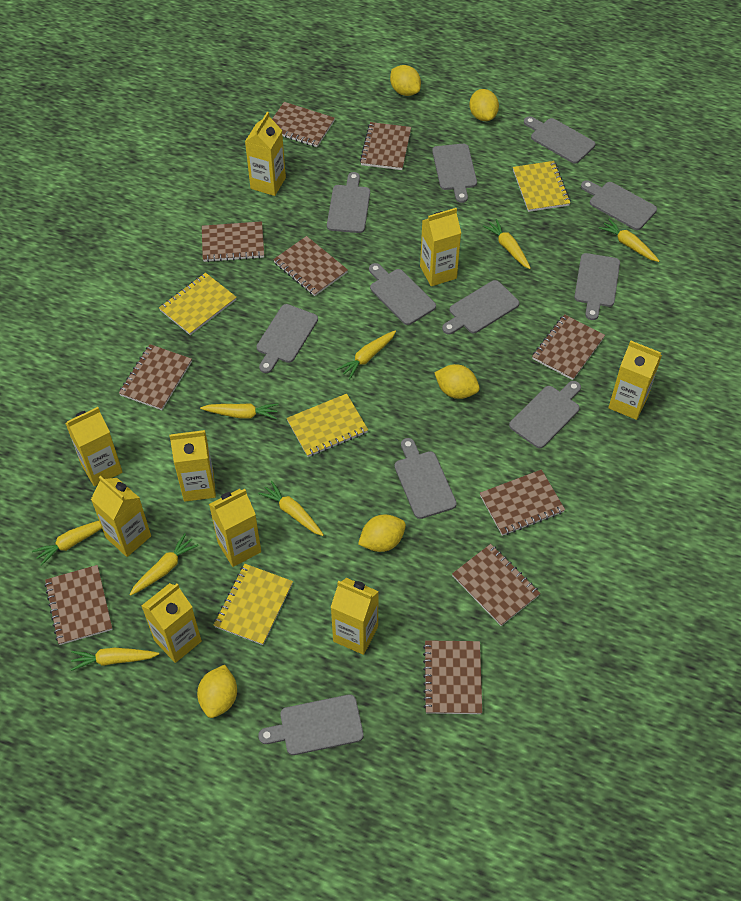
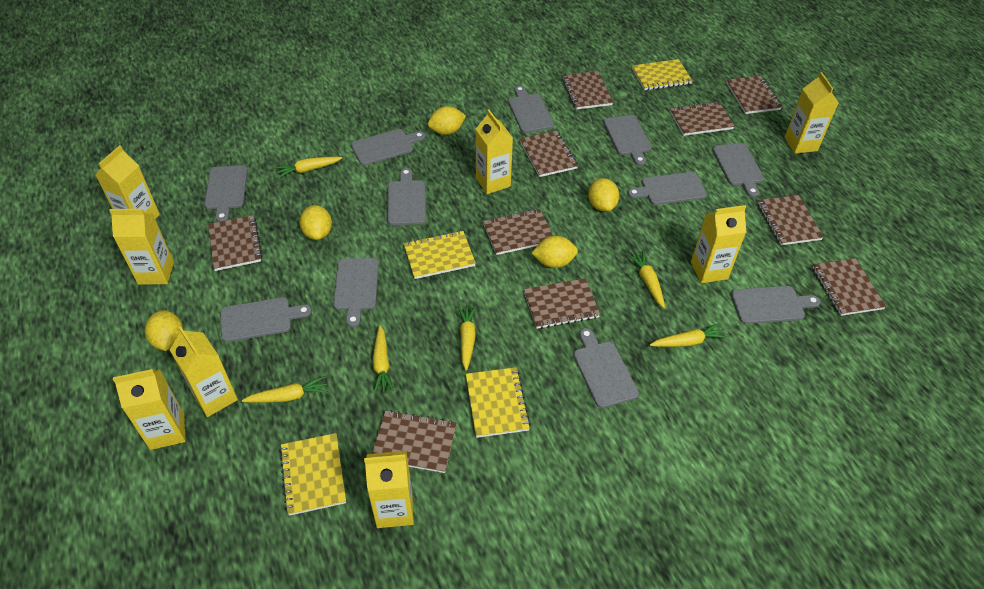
yellow carrot: [32,521,102,566] [71,648,159,671] [130,534,199,596] [200,403,278,419] [258,481,324,536] [337,330,396,380] [483,219,531,269] [599,219,659,262] = 8 -> [242,376,328,403] [275,157,342,178] [373,325,394,393] [457,305,476,371] [627,250,665,308] [650,323,728,347] = 6
yellow carton: [65,407,122,486] [91,476,151,557] [141,583,202,663] [169,430,216,502] [209,489,261,567] [245,112,286,196] [331,578,379,655] [420,208,461,286] [608,340,662,420] = 9 -> [95,145,160,219] [109,209,174,285] [113,369,186,450] [170,326,238,417] [364,451,414,528] [476,110,513,194] [691,205,746,283] [784,72,839,154] = 8

